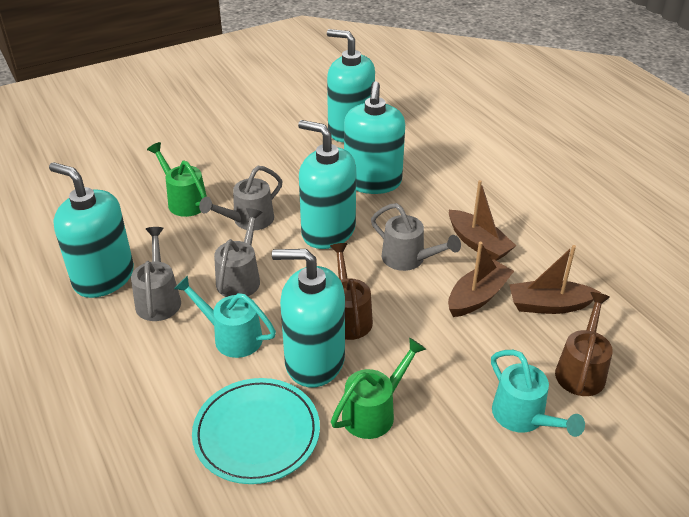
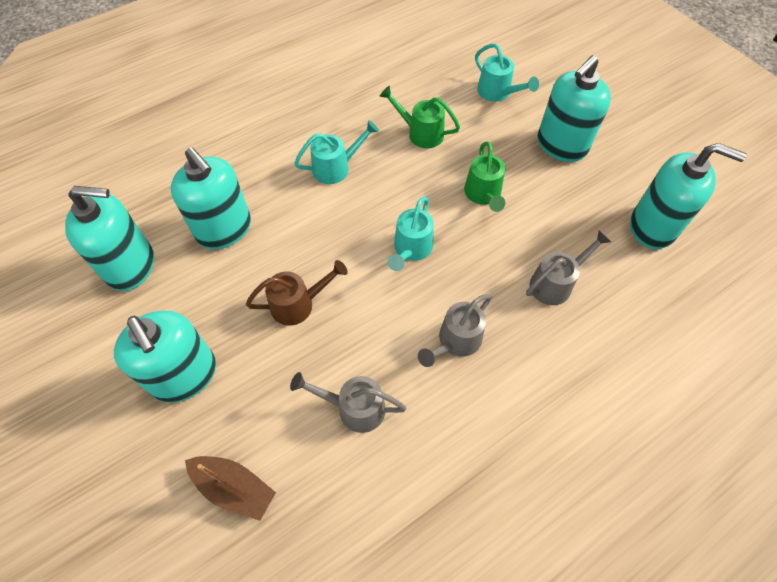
brown boat: [448,242,514,317] [449,180,516,261] [509,245,601,314] = 3 -> [185,456,276,521] = 1
brown watering can: [330,243,373,340] [555,292,613,396] = 2 -> [246,260,348,326] = 1
grey watering can: [131,227,181,321] [199,166,283,230] [214,208,263,297] [371,203,461,271] = 4 -> [290,372,406,433] [418,294,492,367] [526,231,611,305] = 3
turquoise plate: [192,378,320,484] = 1 -> none = 0
turquoise watering can: [174,276,276,358] [491,350,585,437] = 2 -> [294,120,379,184] [388,197,434,271] [475,43,539,102] = 3

